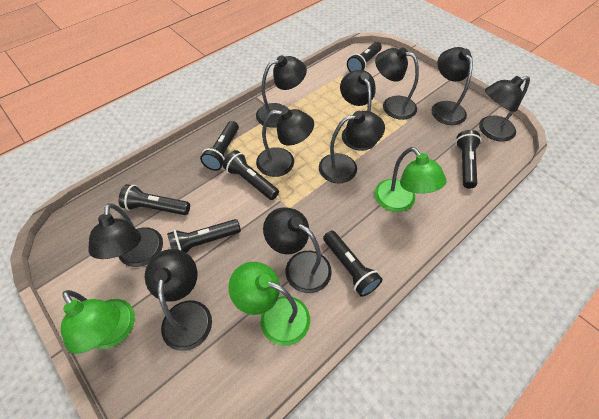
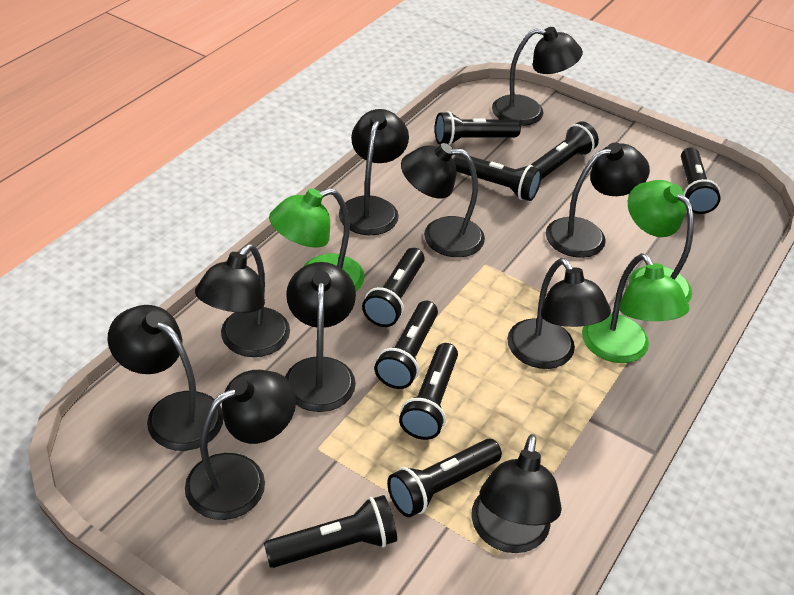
black flashlight: [119,184,190,215] [167,219,241,253] [200,121,239,171] [223,150,279,200] [323,231,382,297] [347,42,382,72] [456,130,482,189] = 7 -> [264,495,397,568] [362,248,425,327] [374,301,438,389] [387,439,502,517] [399,343,458,440] [435,111,521,145] [453,155,542,201] [531,121,599,180] [681,147,721,214] = 9

